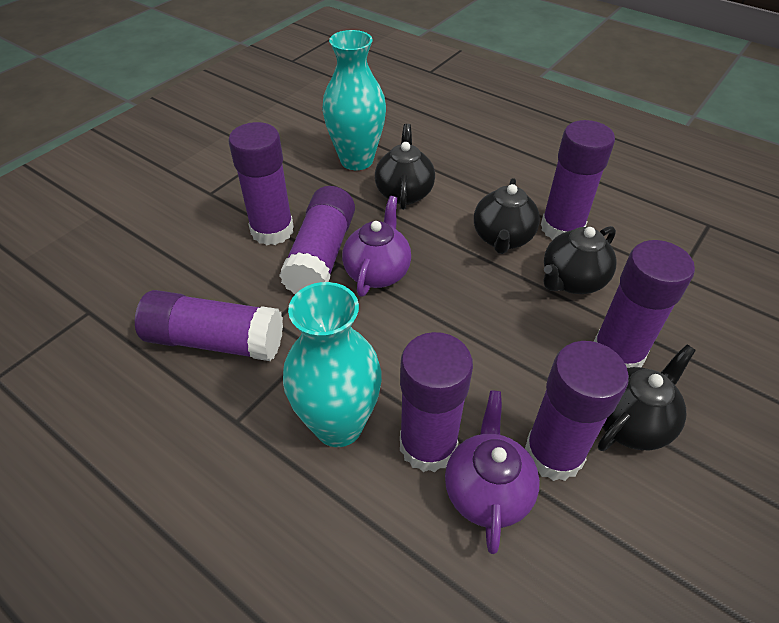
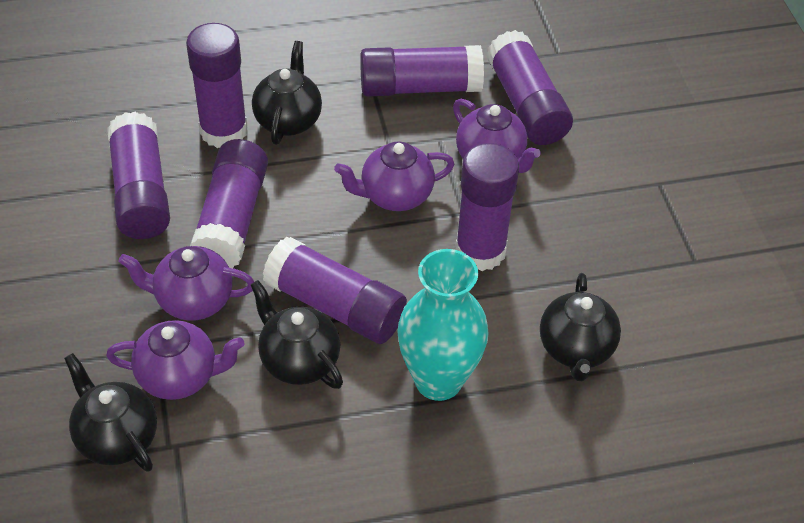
purple teapot: [342,196,411,296] [445,391,540,554] = 2 -> [106,320,245,400] [118,246,254,321] [334,141,454,211] [453,99,541,173] = 4
turquoise vase: [283,282,382,447] [322,30,386,170] = 2 -> [397,249,488,401] = 1

